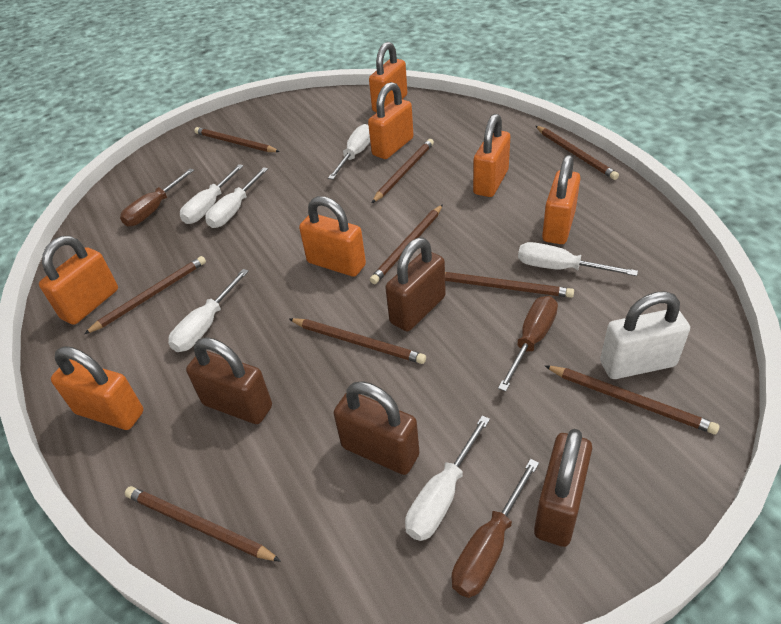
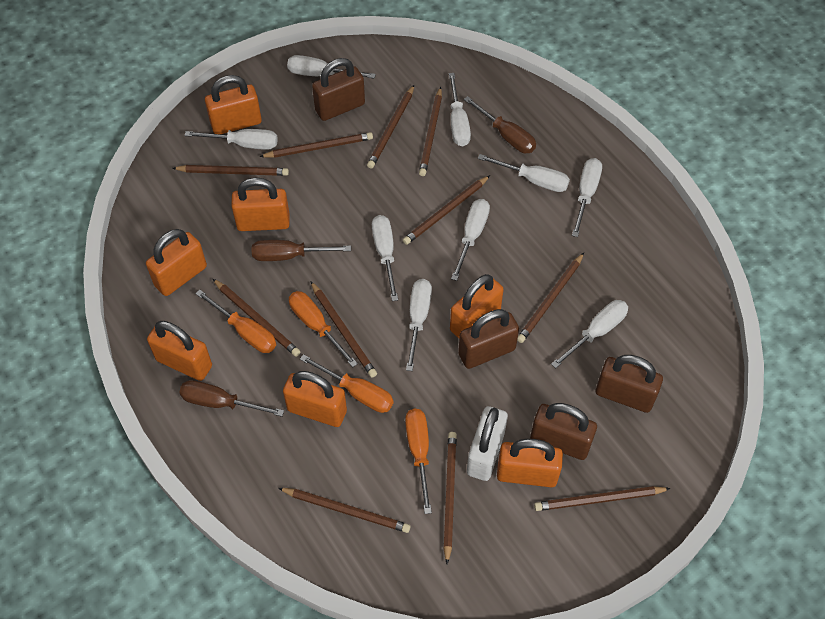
brown pencil: [84,256,206,334] [125,486,281,561] [194,127,280,152] [289,318,426,364] [370,204,443,284] [372,139,434,203] [445,272,574,298] [536,126,619,180] [544,365,720,434] = 9 -> [172,165,289,176] [213,279,301,357] [259,132,373,158] [278,488,411,533] [310,281,377,378] [367,85,414,169] [403,175,490,245] [419,87,442,176] [443,432,457,564] [517,253,584,343] [534,486,671,511] = 11
orange screwdriver: none = 0 -> [196,290,276,353] [289,291,358,367] [300,354,394,413] [405,409,432,514] = 4
white screwdriver: [168,269,249,352] [180,164,244,224] [205,167,268,228] [328,124,370,180] [405,415,490,541] [518,242,638,276] = 6 -> [184,129,278,150] [287,55,376,79] [372,215,398,301] [406,279,432,371] [449,73,471,146] [451,199,490,281] [478,154,570,192] [551,300,628,368] [572,158,602,237] = 9

